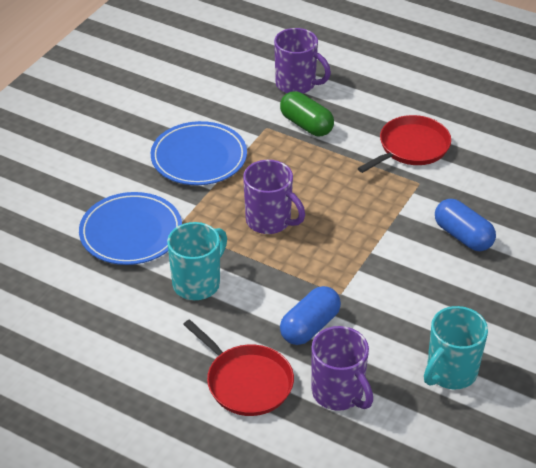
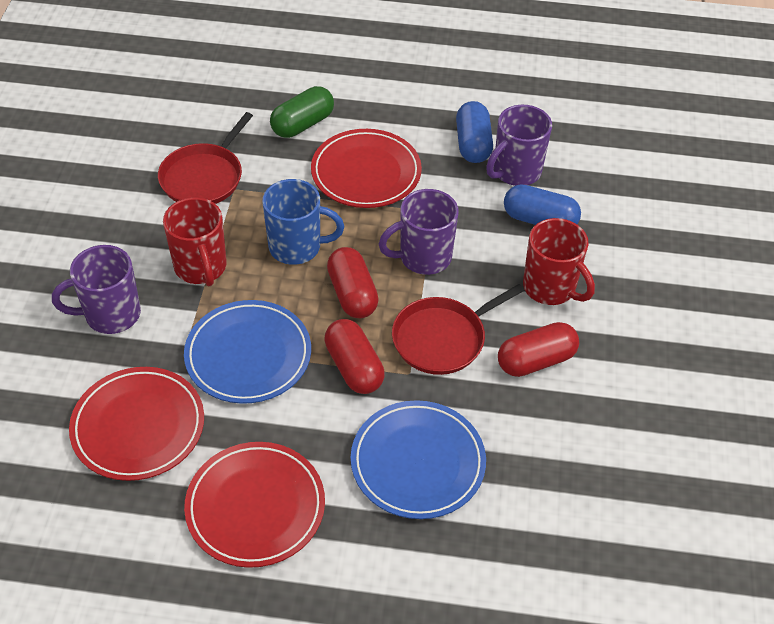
blue mug: none = 0 -> [262,179,344,265] = 1
red capsule: none = 0 -> [324,319,385,394] [327,247,379,318] [498,322,579,377] = 3
red mug: none = 0 -> [163,197,227,286] [523,218,595,305] = 2
red plate: none = 0 -> [69,367,204,481] [184,442,325,568] [311,129,422,208] = 3
turquoise mug: [167,222,227,300] [424,306,488,389] = 2 -> none = 0

